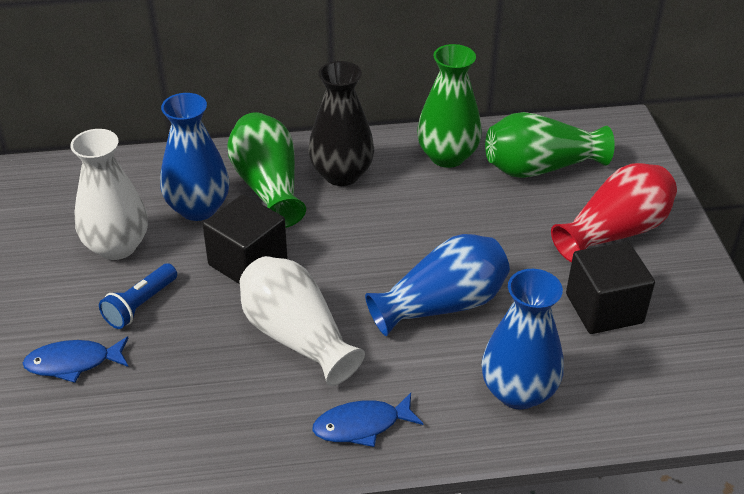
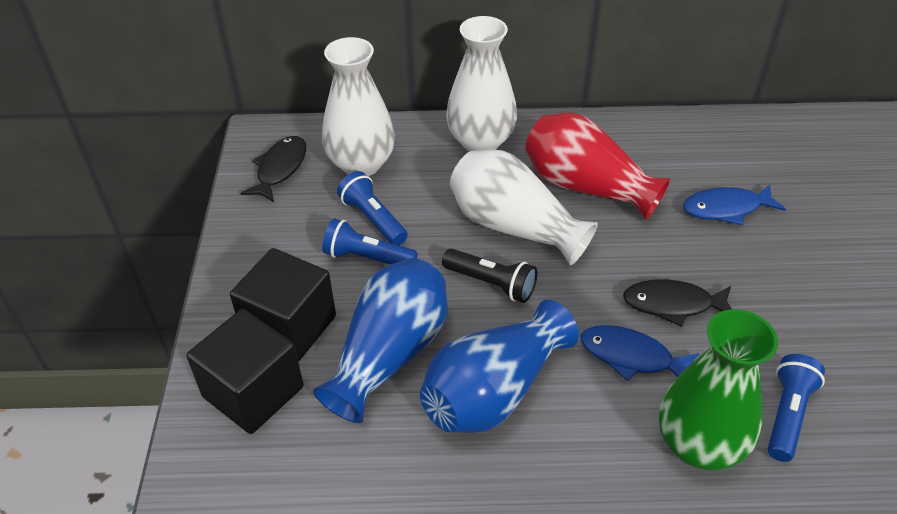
black fish: none = 0 -> [241,136,306,202] [623,279,732,327] = 2
black flashlight: none = 0 -> [442,248,537,303] = 1
black vase: [308,61,374,186] = 1 -> none = 0
blue flashlight: [99,263,177,329] = 1 -> [322,218,418,265] [337,171,408,245] [767,354,825,462] = 3
blue vase: [160,93,230,221] [365,234,510,336] [481,269,564,410] = 3 -> [313,258,447,423] [420,300,579,433] = 2
green vase: [227,112,306,228] [417,44,482,168] [485,112,615,178] = 3 -> [659,309,778,470] = 1
white vase: [70,129,148,260] [240,256,365,386] = 2 -> [322,37,395,176] [446,16,517,152] [450,150,598,265] = 3

